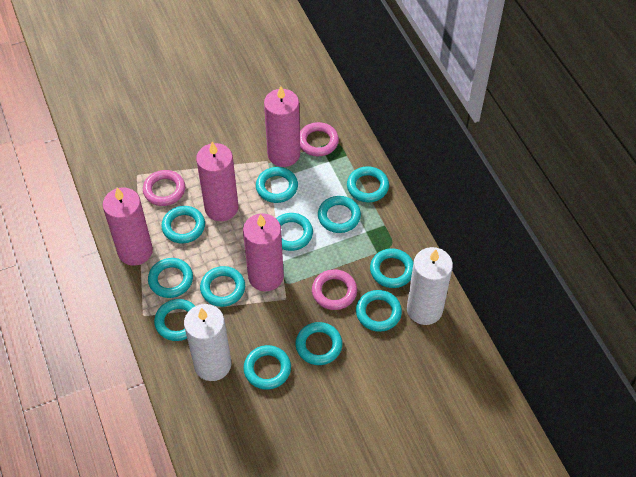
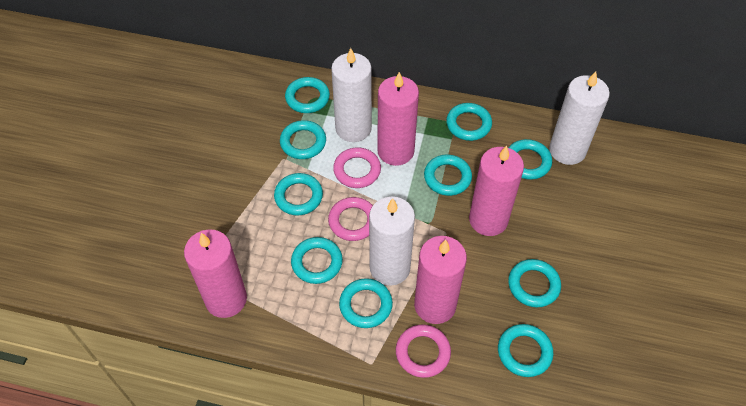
turquoise ring: [148,258,193,298] [154,299,195,341] [162,206,205,243] [200,266,245,307] [243,345,291,390] [256,167,298,203] [276,213,313,251] [295,322,342,365] [318,196,361,233] [347,166,389,202] [356,290,402,332] [370,248,414,288] = 12 -> [274,173,323,216] [280,120,326,159] [285,77,330,113] [291,237,343,284] [339,278,393,328] [424,155,472,196] [446,103,492,141] [498,324,553,377] [508,139,552,180] [508,259,561,307] = 10
white candle: [184,304,231,381] [407,247,453,325] = 2 -> [331,48,372,142] [369,197,415,286] [549,71,610,165] = 3

